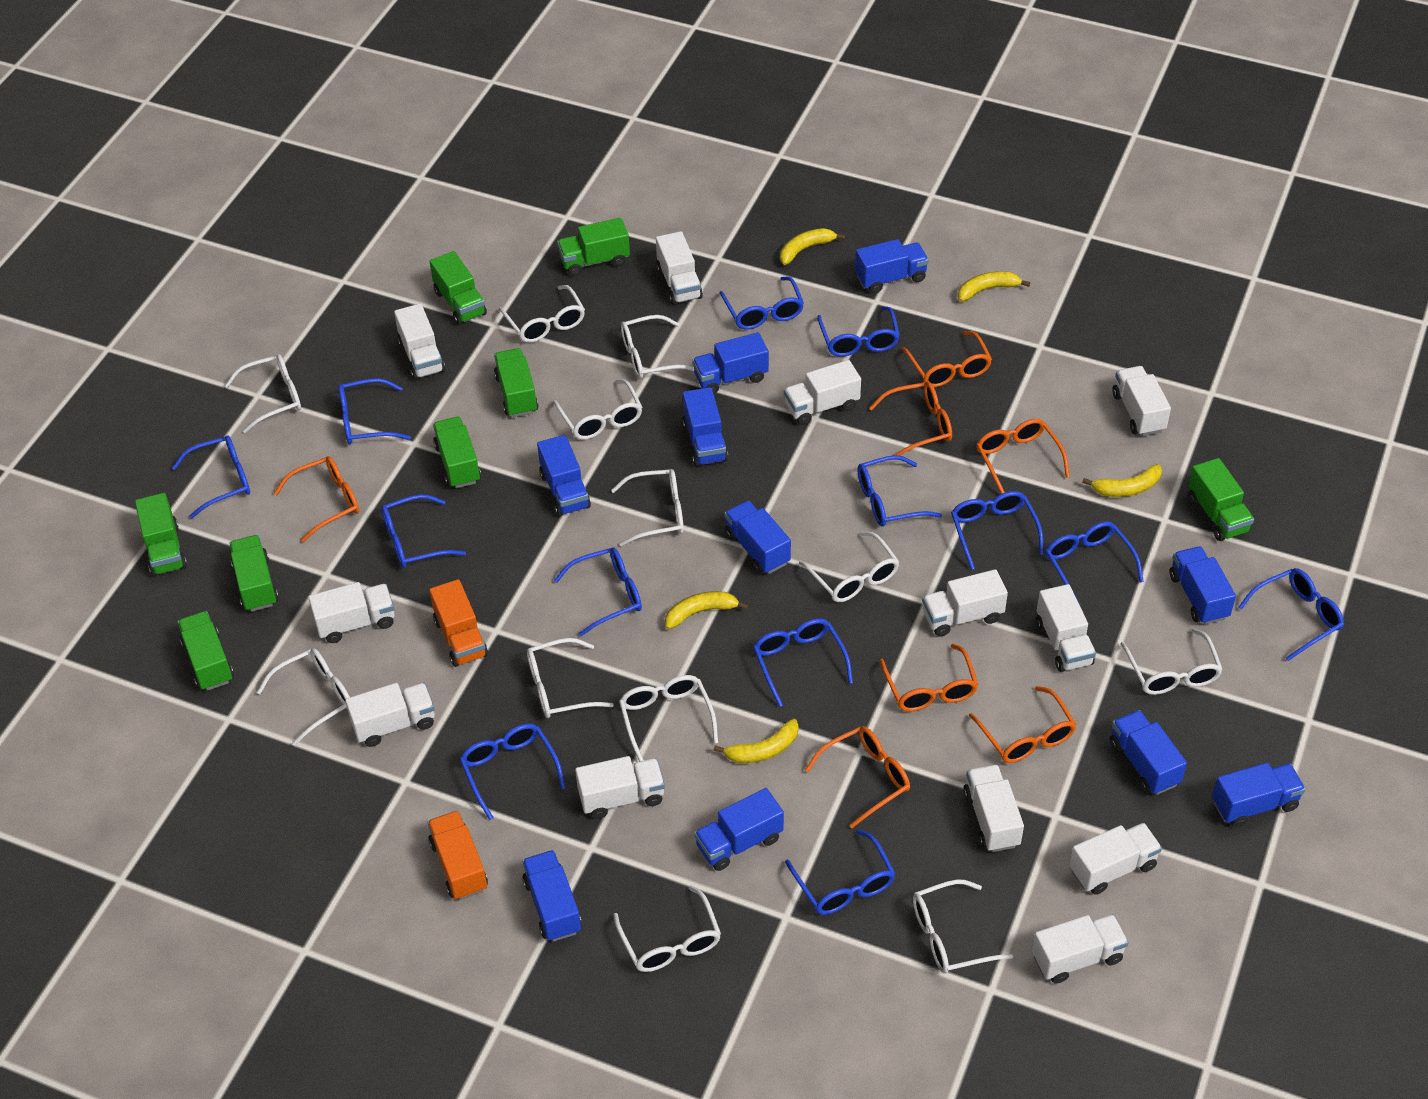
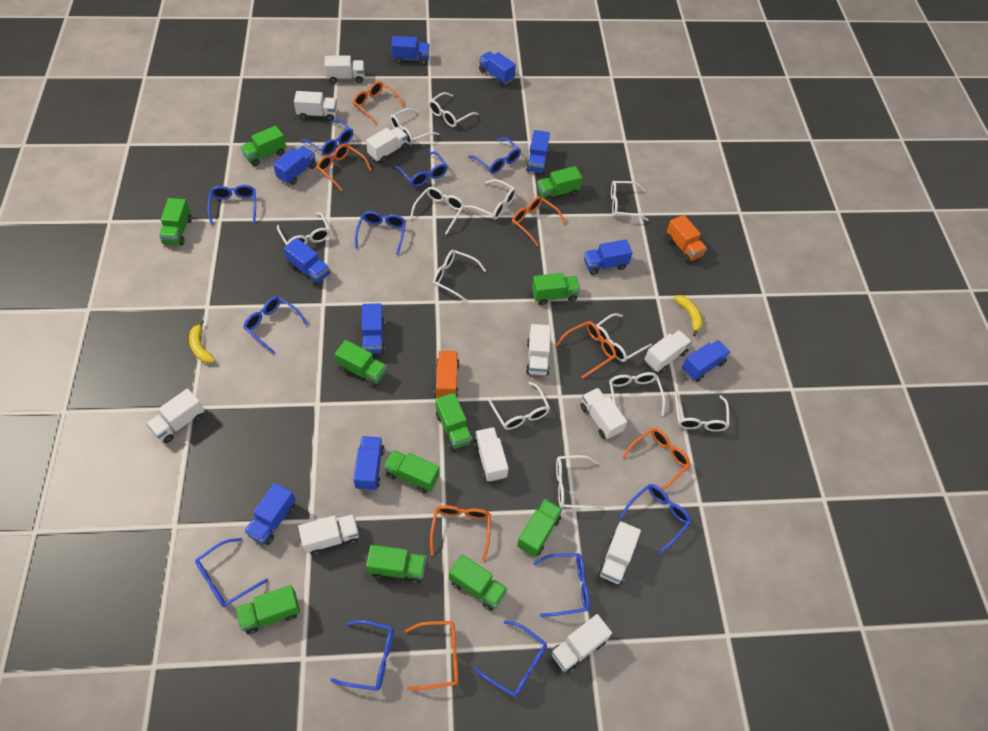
blue glasses: [172,435,250,518] [339,378,411,444] [381,494,466,568] [460,724,565,820] [554,547,642,636] [719,276,804,330] [753,618,853,707] [785,829,896,915] [817,307,900,357] [857,455,942,527] [951,491,1044,570] [1046,521,1144,605] [1238,568,1344,661] = 13 -> [195,538,268,608] [207,185,256,225] [243,296,308,354] [301,119,353,156] [330,620,394,691] [355,211,406,255] [395,152,448,187] [468,138,521,174] [474,621,547,697] [533,553,590,617] [620,484,691,554] = 11
green truck: [135,493,187,576] [178,611,234,691] [229,535,279,612] [430,251,487,325] [433,417,481,488] [494,348,538,417] [557,218,630,276] [1188,458,1254,541] = 8 -> [159,198,192,245] [236,585,300,634] [240,126,286,166] [335,340,387,387] [366,545,426,584] [384,450,440,493] [436,393,473,450] [449,554,508,611] [517,499,563,557] [532,273,581,305] [537,166,582,202] = 11
white truck: [308,582,395,643] [345,683,435,747] [394,304,445,380] [575,756,665,819] [656,231,703,305] [784,360,861,425] [922,569,1008,637] [963,765,1024,852] [1032,914,1129,984] [1036,584,1096,672] [1069,823,1162,895] [1112,366,1171,436] = 12 -> [146,389,205,443] [294,91,337,121] [298,514,359,555] [325,55,364,84] [366,127,408,163] [474,427,509,482] [526,324,550,375] [551,614,612,674] [580,388,627,439] [598,522,641,585] [644,330,692,373] = 11
yellow banana: [665,591,748,629] [714,719,799,763] [780,228,845,265] [958,271,1030,302] [1082,464,1162,497] = 5 -> [189,320,215,363] [673,295,703,336] = 2

